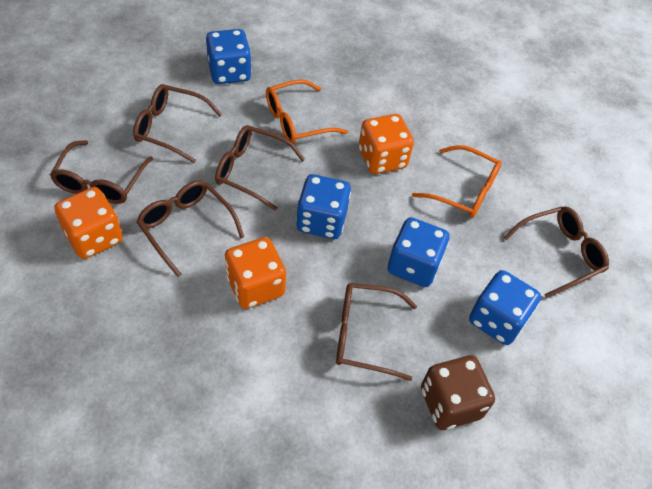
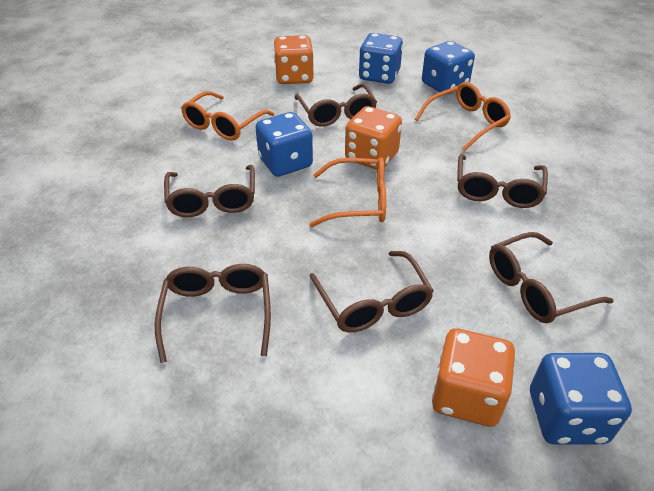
brown dice: [421,355,495,430] = 1 -> none = 0
orange glasses: [266,79,348,144] [412,145,502,218] = 2 -> [181,91,275,141] [309,157,386,227] [415,82,511,151] = 3

